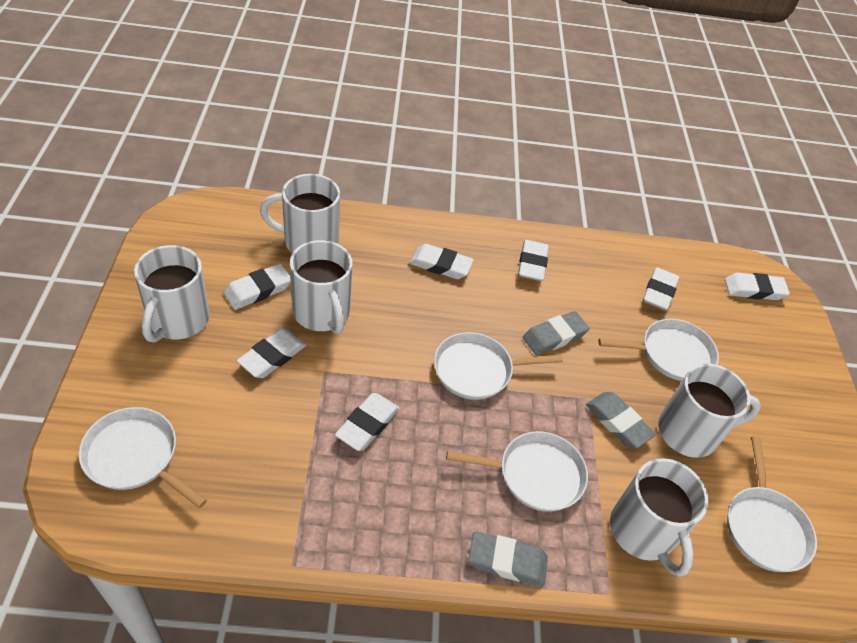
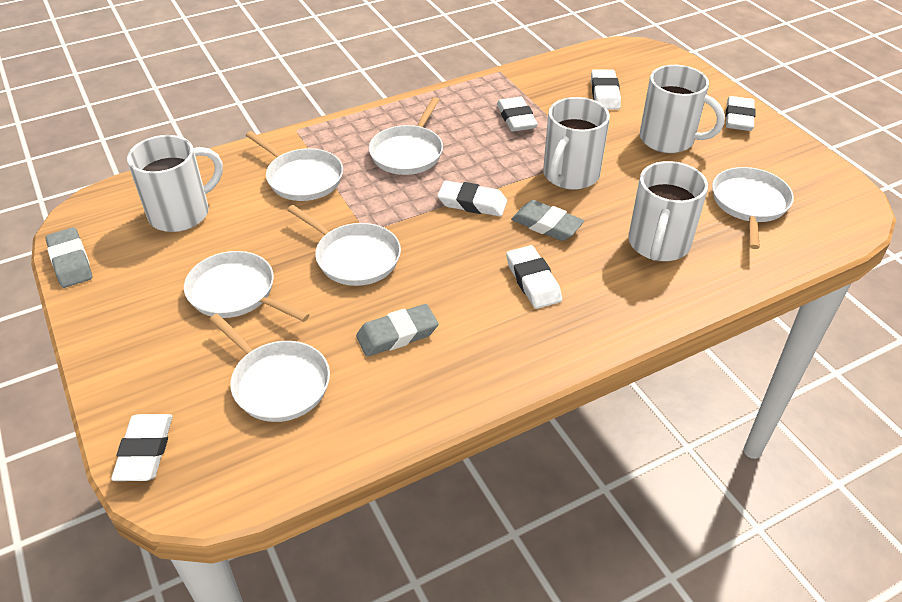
white eraser: [224,264,291,310] [237,328,306,378] [335,393,399,451] [410,244,474,279] [518,240,549,281] [643,267,679,310] [725,273,790,300] = 7 -> [111,414,173,481] [437,180,507,216] [497,97,538,132] [506,245,562,309] [591,69,621,110] [725,96,756,131] = 6
white mug: [134,245,210,343] [260,174,340,253] [290,240,353,334] [610,458,708,577] [658,363,761,458] = 5 -> [127,135,223,232] [543,97,610,190] [628,161,708,261] [640,65,725,153] = 4
white pan: [79,407,207,508] [434,332,563,400] [446,431,588,512] [599,319,719,381] [727,436,817,572] = 5 -> [184,251,309,322] [209,314,330,422] [246,131,343,201] [287,205,401,286] [369,97,443,175] [712,167,794,249] = 6

